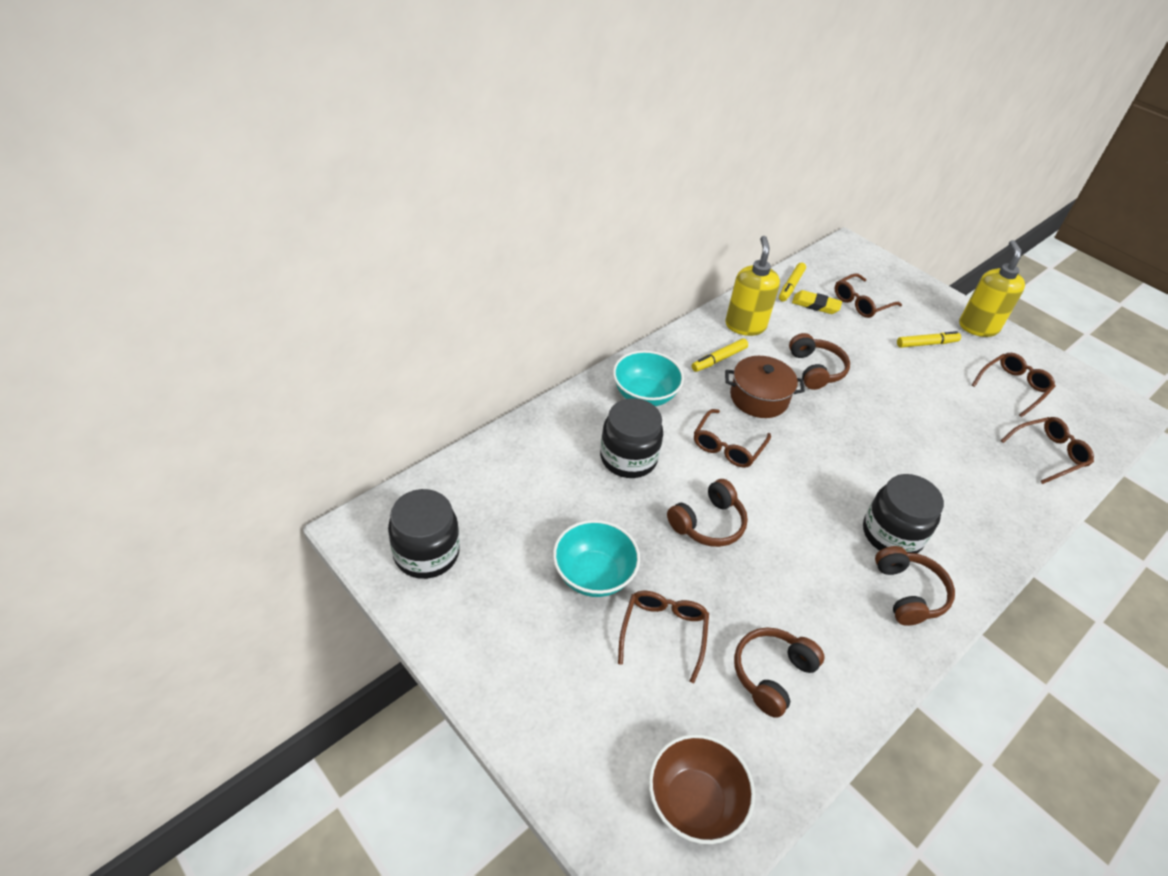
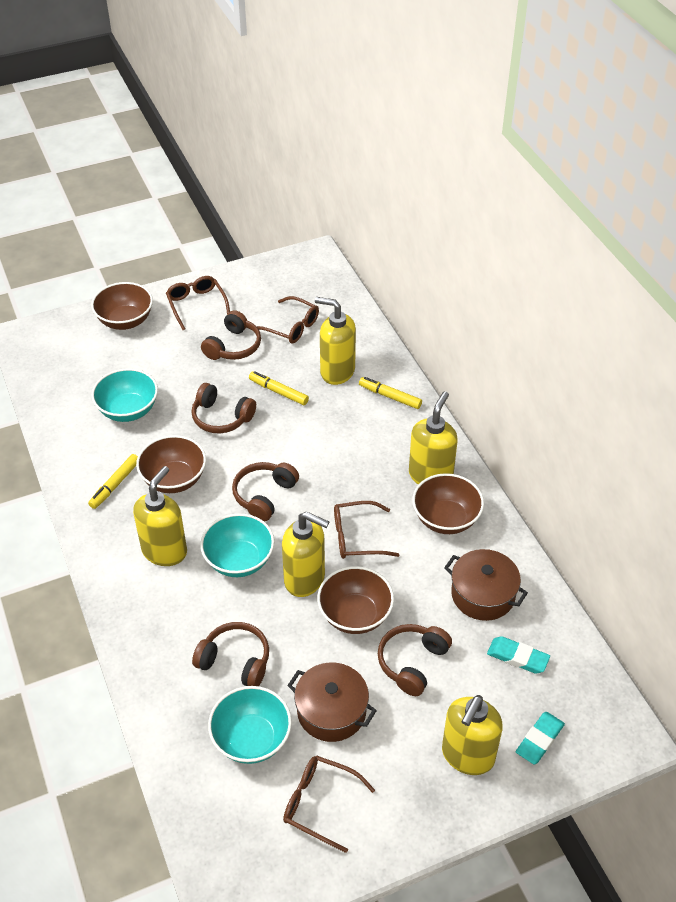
black jar: [388,489,460,579] [600,398,663,478] [863,474,944,553] = 3 -> none = 0
brown bowl: [649,734,755,844] = 1 -> [91,282,153,330] [136,435,206,493] [317,566,394,634] [412,473,484,534] = 4
brown glasses: [618,591,709,683] [694,409,771,468] [835,273,902,318] [972,353,1056,417] [1001,417,1094,484] = 5 -> [166,276,230,330] [256,296,319,344] [283,755,375,853] [334,501,399,559] = 4
brown headphones: [667,479,748,547] [734,627,825,718] [789,333,850,390] [875,546,955,626] = 4 -> [192,383,256,433] [192,622,269,686] [201,310,261,360] [232,462,299,522] [378,624,452,696] = 5
brown pot: [725,356,805,418] = 1 -> [287,662,377,742] [444,549,528,621] = 2
turquoise bowl: [553,520,640,597] [613,350,684,406] = 2 -> [92,368,158,422] [200,513,274,577] [208,686,292,764] = 3
turquoise eraser: none = 0 -> [487,636,550,674] [516,712,565,764] = 2
yellow eraser: [792,290,842,314] = 1 -> none = 0
yellow soap dispenser: [725,236,780,336] [959,240,1025,337] = 2 -> [133,466,187,566] [282,512,329,597] [315,297,356,385] [409,391,458,485] [442,695,503,775] = 5

